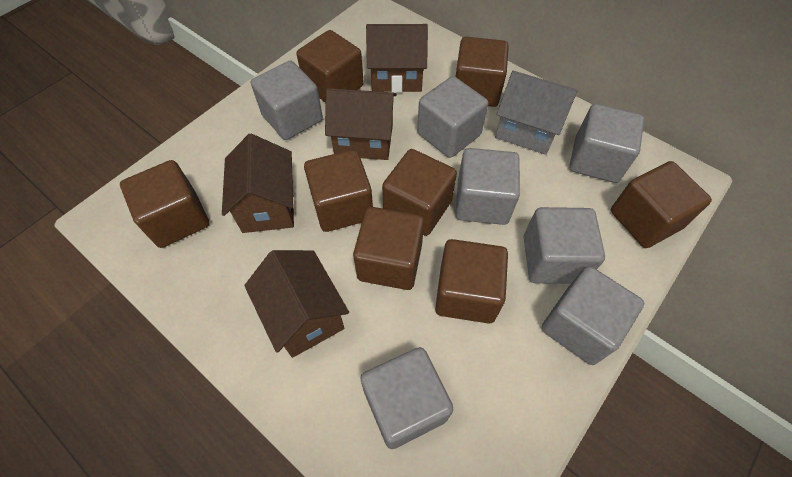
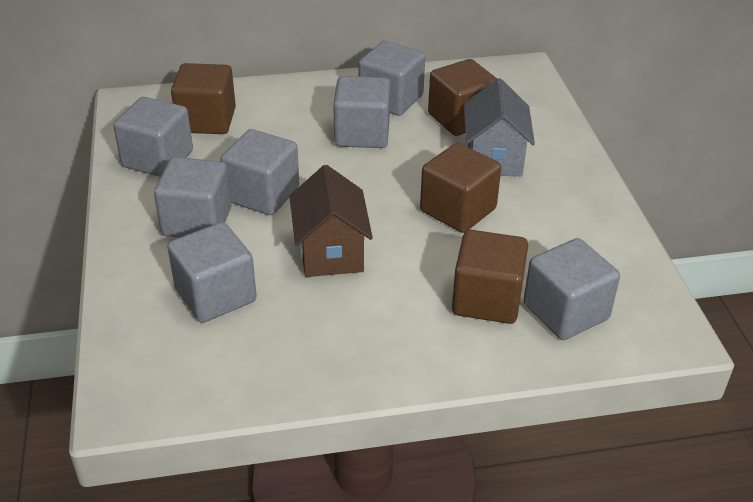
brown cube: [120,160,209,248] [297,30,364,103] [304,150,373,232] [353,207,424,290] [382,149,457,236] [435,239,508,324] [455,37,509,107] [611,161,712,248] = 8 -> [171,63,236,134] [420,143,501,233] [428,59,497,136] [452,230,528,324] = 4
brown house: [222,134,294,233] [244,250,349,358] [325,88,397,160] [366,24,428,93] = 4 -> [289,165,373,277] = 1

